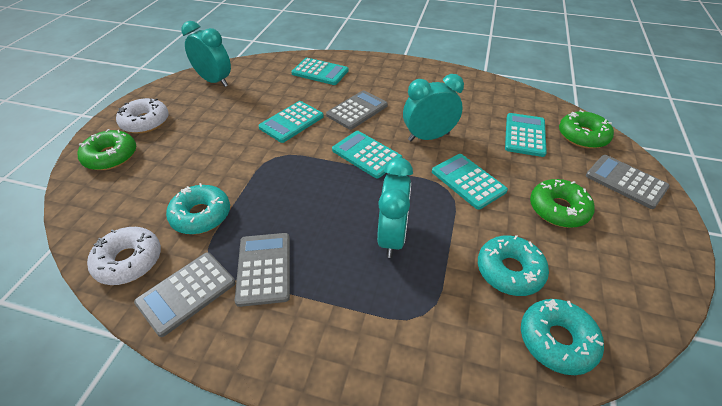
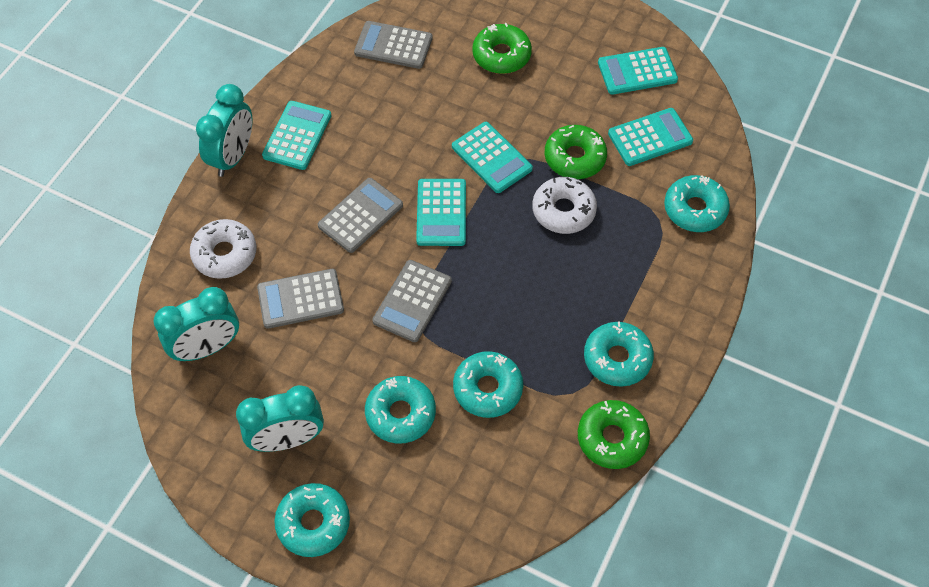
turquoise donut: [166,183,230,234] [478,235,549,296] [521,299,604,375] = 3 -> [274,483,350,557] [365,376,436,444] [453,351,523,418] [584,321,654,387] [664,175,730,232] = 5

